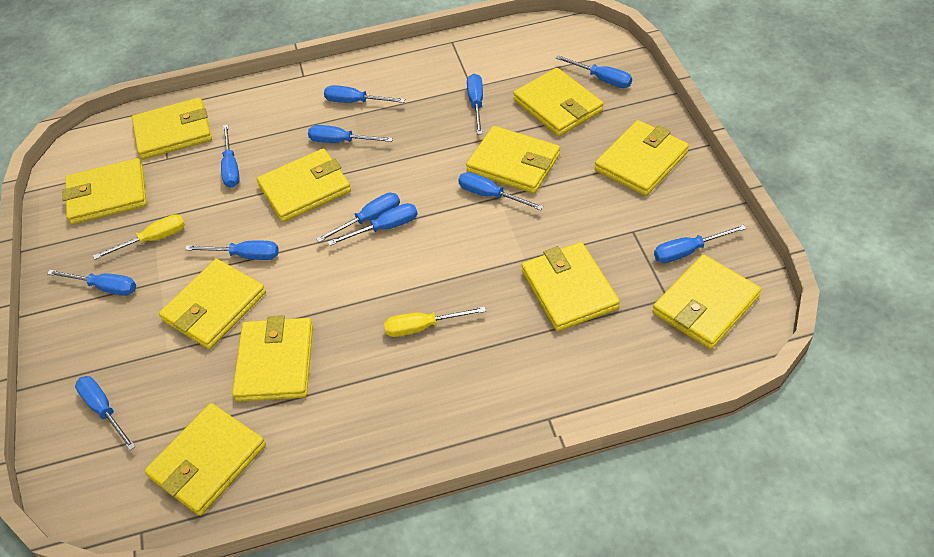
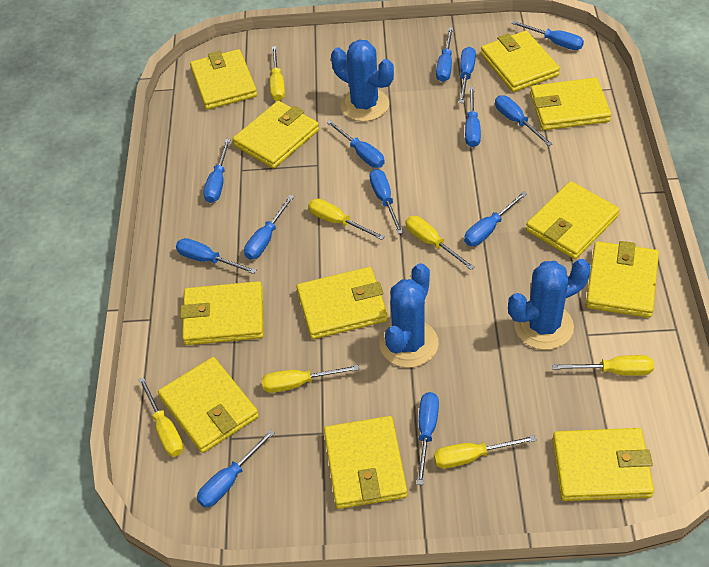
blue cactus: none = 0 -> [331,39,394,122] [380,263,438,368] [508,259,591,350] = 3
blue screwdriver: [47,270,136,296] [75,376,136,450] [185,241,279,260] [221,125,240,188] [308,125,393,143] [316,193,400,242] [324,85,405,103] [328,203,418,246] [458,172,543,210] [467,74,483,135] [556,55,632,88] [654,225,746,263] = 12 -> [176,238,256,274] [197,429,275,508] [204,139,231,203] [244,195,294,260] [326,120,385,168] [369,169,403,234] [417,392,439,485] [436,27,453,82] [459,47,476,103] [464,191,527,246] [465,87,481,147] [495,95,552,146] [511,21,584,50] = 13
yellow screwdriver: [93,214,185,260] [384,307,486,337] = 2 -> [138,377,184,457] [262,365,359,393] [270,46,285,101] [308,199,385,240] [406,216,475,270] [434,435,536,469] [552,355,654,376] = 7

